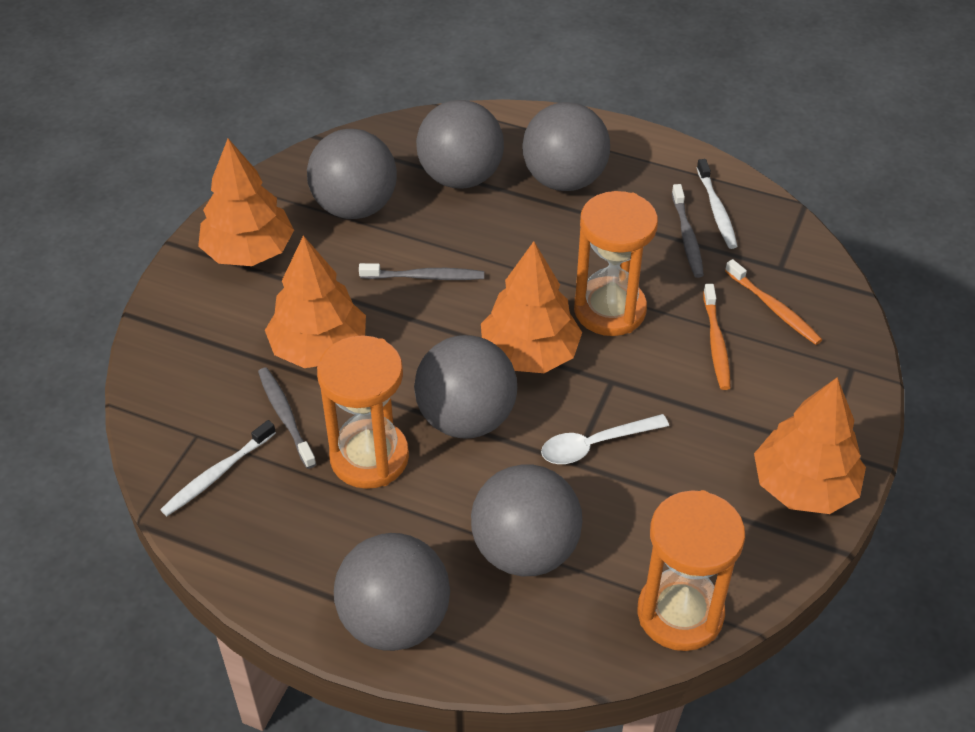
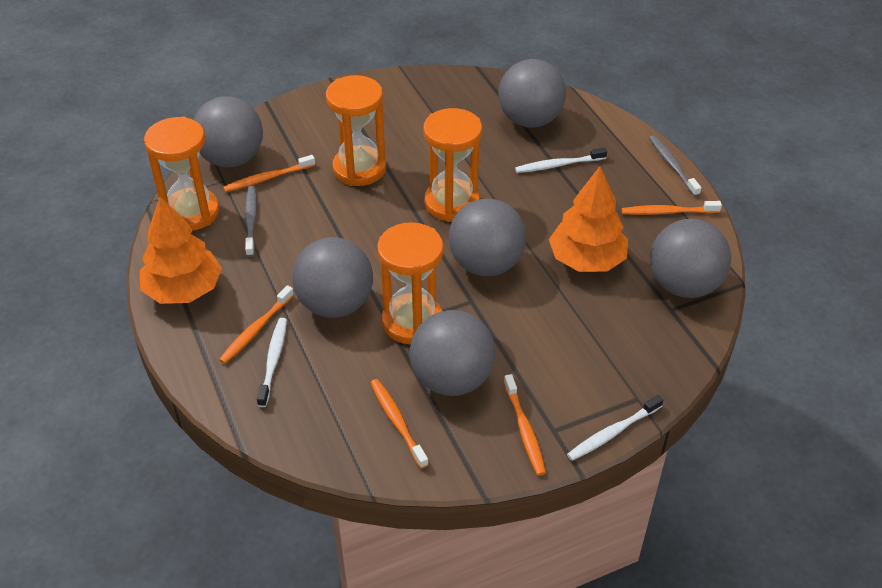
grey toothbrush: [258,367,316,469] [359,263,484,280] [672,184,704,278] = 3 -> [245,186,257,257] [649,135,702,197] = 2
orange hourglass: [317,335,409,489] [574,191,658,336] [637,490,745,651] = 3 -> [144,117,219,231] [326,75,386,186] [377,222,443,344] [423,108,482,222] = 4
orange toothbrush: [703,284,731,390] [725,259,822,345] = 2 -> [219,285,294,364] [223,155,315,192] [370,379,429,469] [504,374,546,476] [622,201,722,215] = 5
orange tree: [198,139,294,266] [265,236,366,368] [481,241,582,373] [754,377,866,514] = 4 -> [140,196,222,304] [549,166,628,272] = 2
white spoon: [541,414,669,464] = 1 -> none = 0
white toothbrush: [160,420,276,516] [697,159,737,249] = 2 -> [257,318,287,407] [515,148,607,173] [567,395,663,461] = 3

